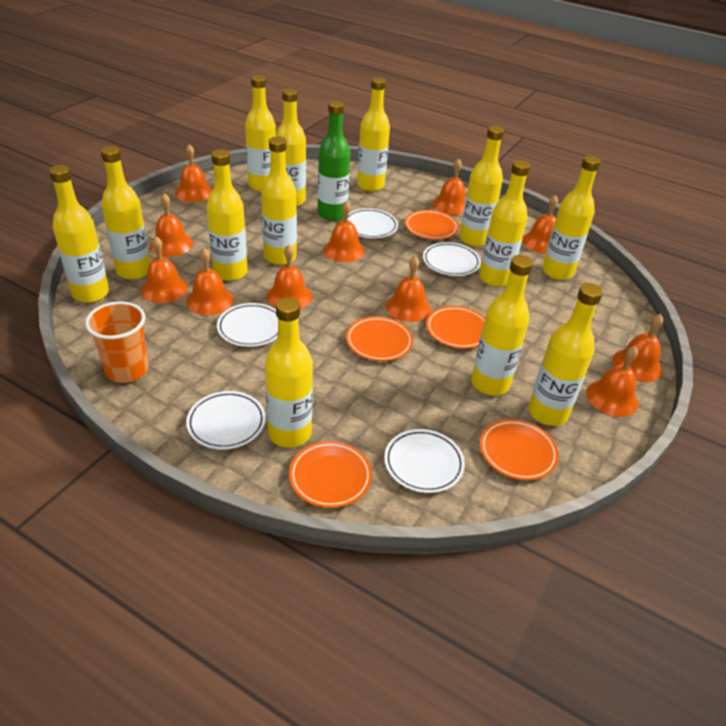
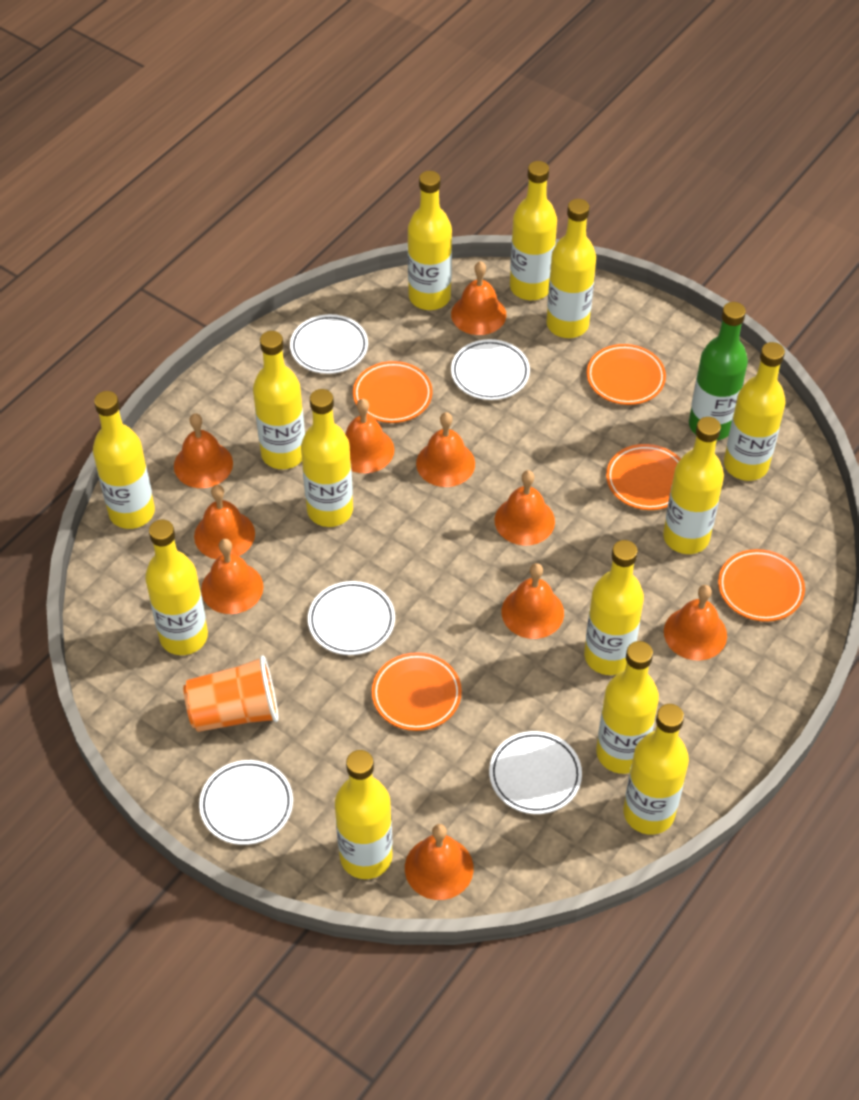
orange bell: [141,236,188,303] [150,193,193,256] [175,144,213,202] [186,248,233,315] [267,244,312,309] [323,201,365,262] [386,256,431,322] [432,158,466,215] [522,195,558,254] [586,346,639,417] [613,314,663,382] = 11 -> [174,413,233,488] [194,485,255,559] [201,539,263,614] [345,399,394,473] [405,824,474,900] [416,412,475,487] [451,261,506,335] [494,470,555,546] [502,563,564,639] [664,585,727,661] = 10

